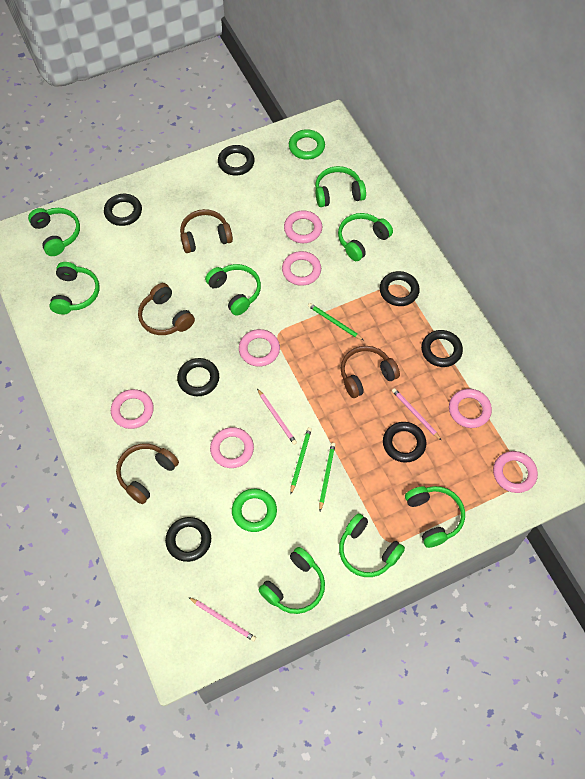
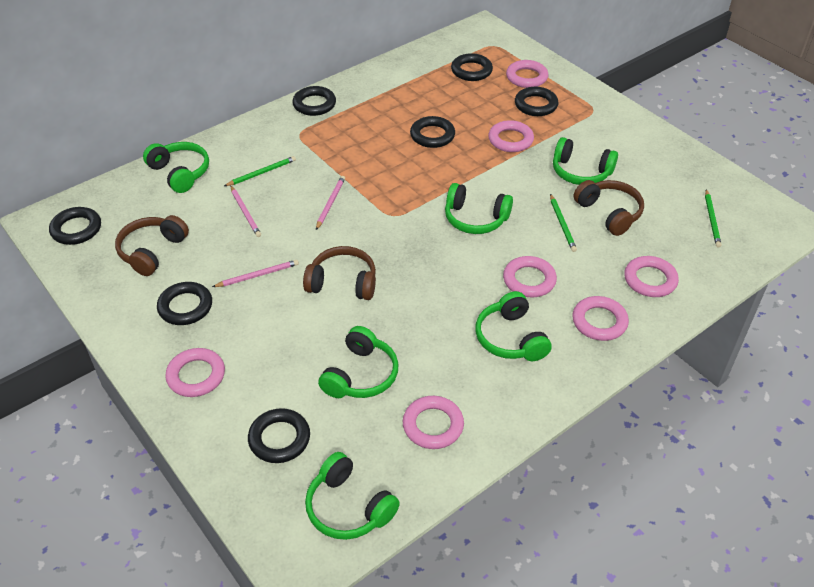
brown headphones: [116,444,179,504] [138,283,195,335] [180,209,233,253] [341,346,400,398] = 4 -> [115,215,189,276] [303,246,376,300] [573,180,644,236] = 3
green headphones: [28,208,80,256] [49,262,99,315] [205,264,261,316] [258,547,325,614] [315,166,366,207] [338,213,393,261] [339,513,405,577] [405,486,465,548] = 8 -> [143,142,209,193] [305,452,400,540] [318,326,398,398] [445,183,513,234] [475,291,552,361] [553,137,618,185] = 6
green ring: [232,489,277,532] [289,129,325,160] = 2 -> none = 0

